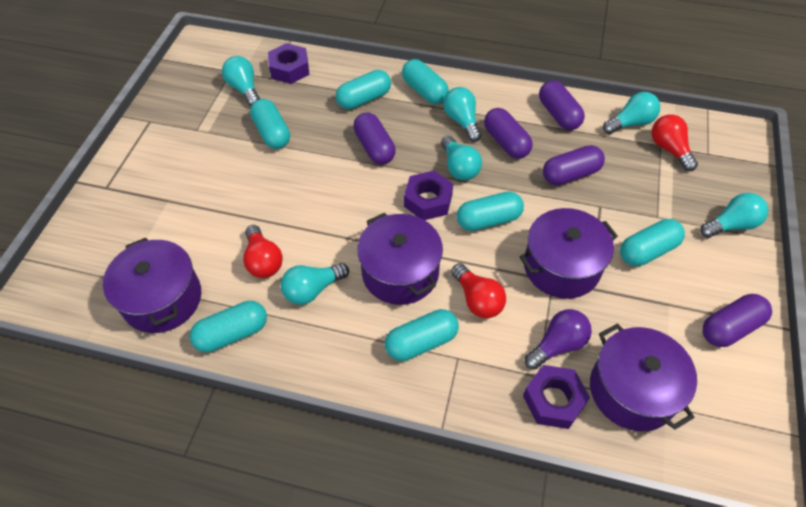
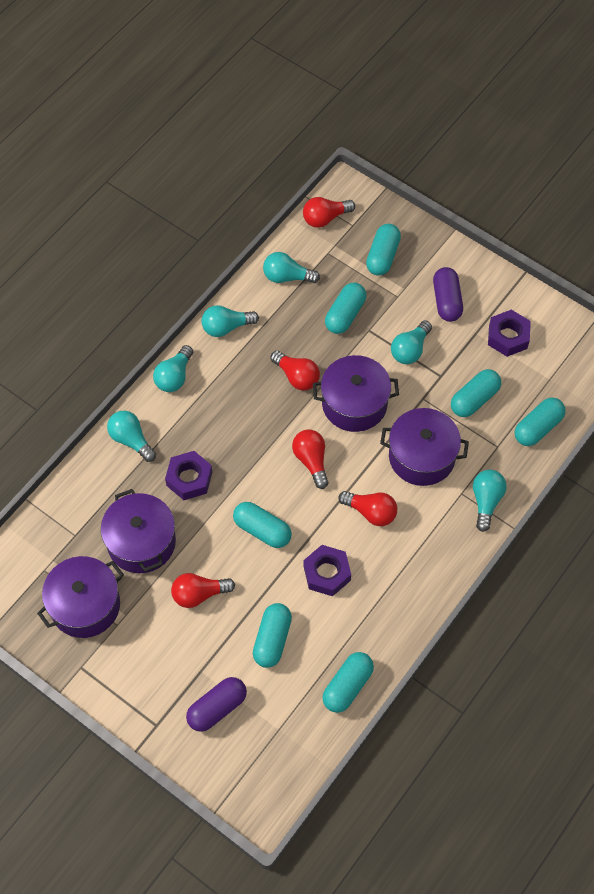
purple capsule: [353,112,396,164] [484,108,533,159] [539,80,585,130] [543,145,605,185] [702,294,772,347] = 5 -> [186,677,247,732] [433,267,463,322] = 2
purple light bulb: [525,309,592,370] = 1 -> none = 0
red light bulb: [243,225,283,278] [451,263,506,318] [651,114,698,171] = 3 -> [171,573,235,608] [270,351,320,391] [292,430,329,489] [303,197,355,228] [338,491,397,526] = 5

